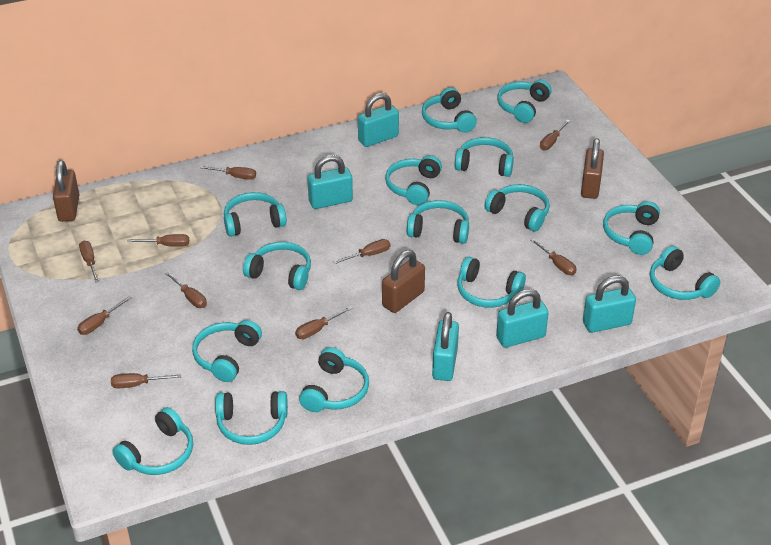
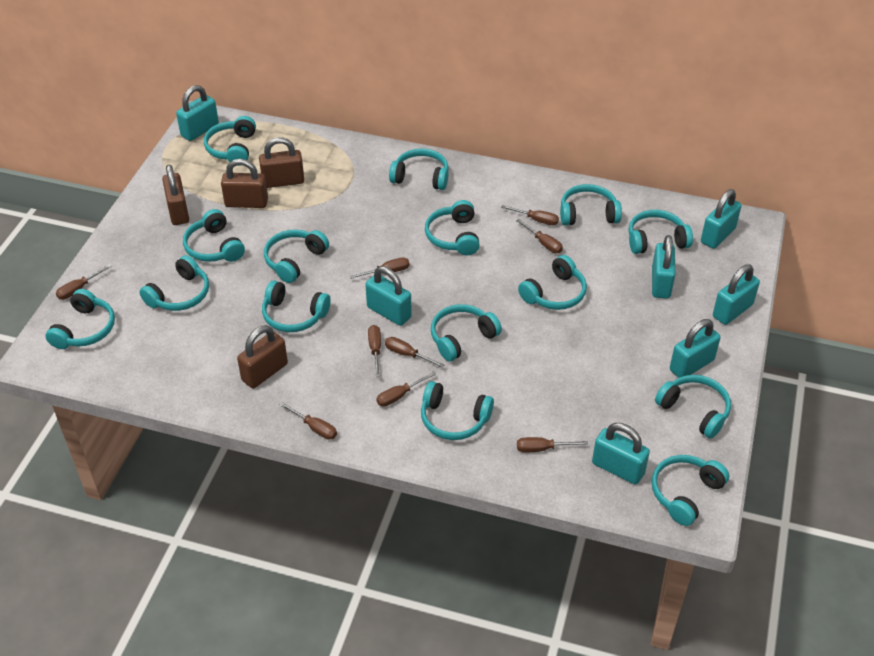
brown padlock: [53,160,80,222] [382,250,425,313] [581,138,604,199] = 3 -> [162,164,189,225] [221,159,268,208] [237,325,288,388] [259,137,304,188] = 4
brown screwdriver: [77,296,132,335] [79,241,99,283] [111,373,181,388] [127,234,189,247] [165,272,207,308] [200,166,256,180] [295,306,352,339] [333,239,390,264] [531,239,577,275] [540,120,570,150] = 10 -> [56,264,112,300] [280,402,337,440] [349,257,410,279] [368,325,381,377] [376,371,436,407] [385,337,444,368] [501,205,559,225] [516,219,563,253] [517,437,588,452] = 9
turquoise padlock: [308,155,353,209] [358,93,399,147] [432,312,459,381] [496,289,549,348] [583,276,636,333] = 5 -> [176,85,219,141] [365,266,412,326] [592,423,650,485] [652,235,675,299] [670,319,720,378] [701,189,742,249] [713,264,760,325] = 7

